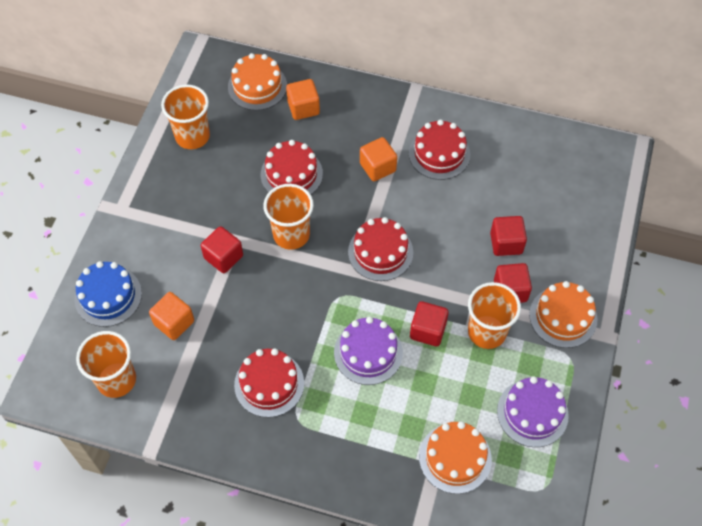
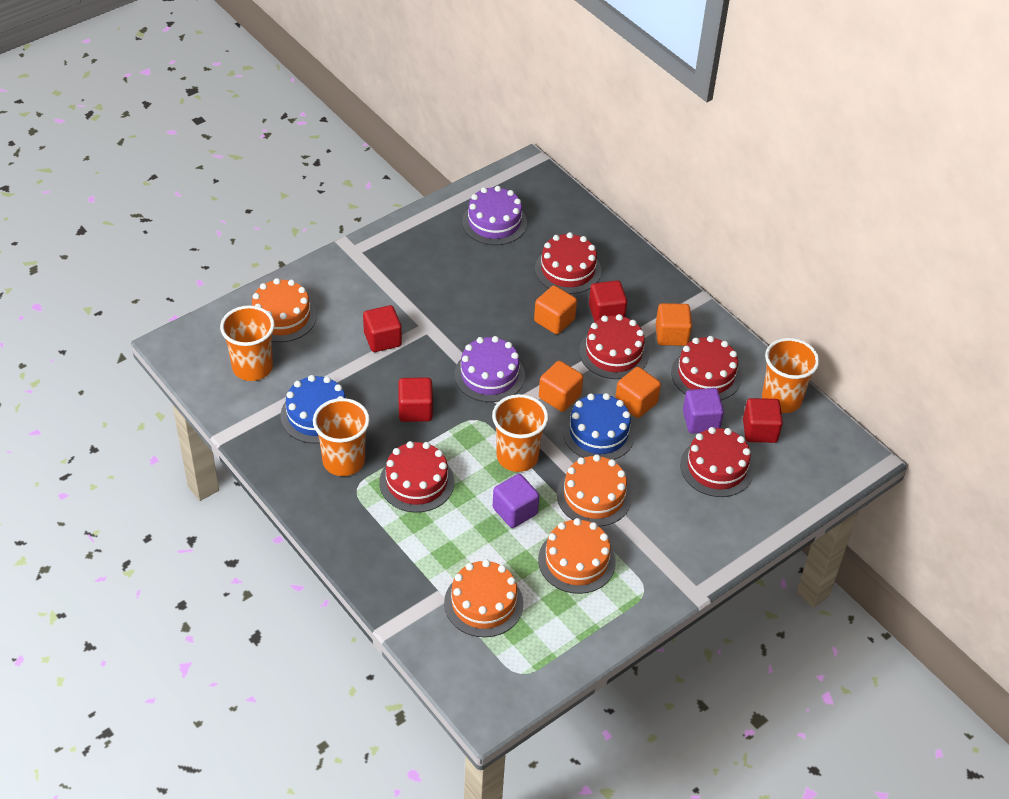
blue cake: [75,261,142,327] = 1 -> [280,375,348,444] [563,393,635,460] = 2
orange cake: [228,53,287,110] [419,421,492,494] [529,281,597,348] = 3 -> [251,278,317,342] [444,560,524,637] [538,518,616,594] [557,454,632,527] = 4
orange cube: [149,292,194,340] [286,79,320,120] [360,137,397,181] = 3 -> [534,285,577,334] [539,361,583,412] [615,367,661,418] [656,303,692,346] = 4
purple cube: none = 0 -> [493,474,539,528] [683,388,724,433] = 2
red cake: [234,348,304,417] [261,140,323,195] [348,217,413,281] [409,119,470,180] = 4 -> [379,441,454,513] [535,232,601,294] [579,314,649,379] [671,336,741,400] [680,427,754,497] = 5

